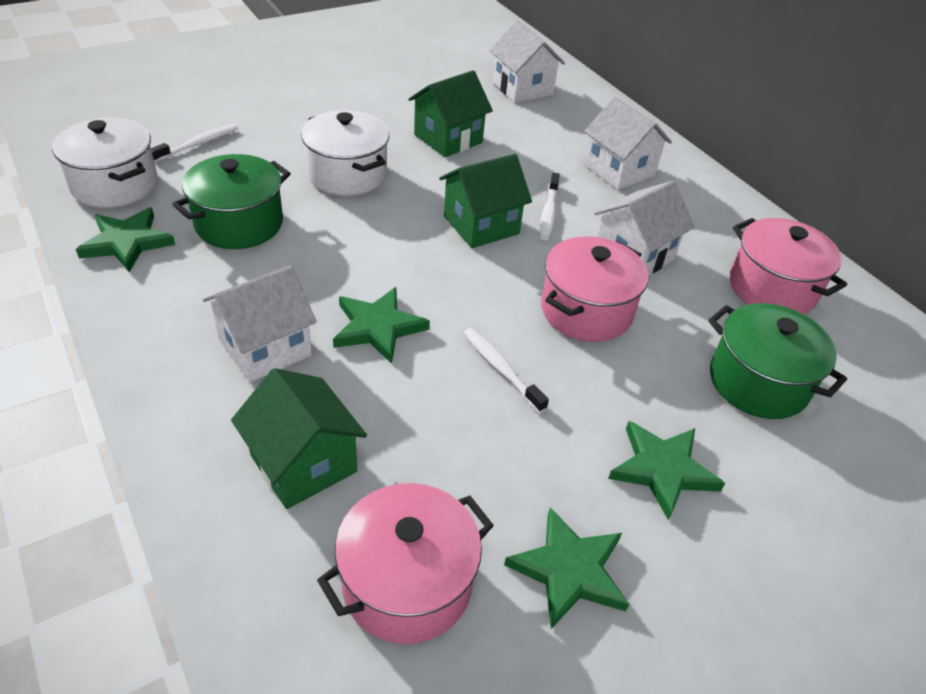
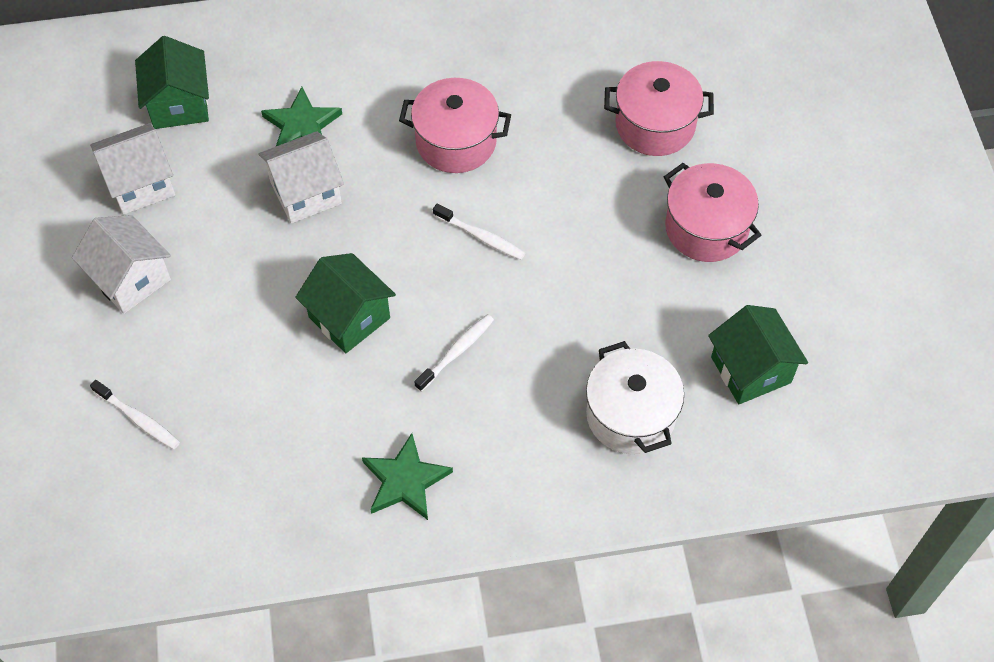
green pot: [172,154,291,249] [708,303,847,419] = 2 -> none = 0
green star: [76,207,175,272] [333,287,430,364] [504,507,629,629] [608,421,725,521] = 4 -> [261,87,342,146] [362,433,453,520] = 2
white house: [203,265,317,382] [489,21,565,103] [584,97,672,190] [594,181,695,275] = 4 -> [72,215,171,314] [90,123,175,215] [258,131,344,224] = 3
white pot: [52,118,157,208] [301,110,389,196] = 2 -> [586,341,684,454] = 1

